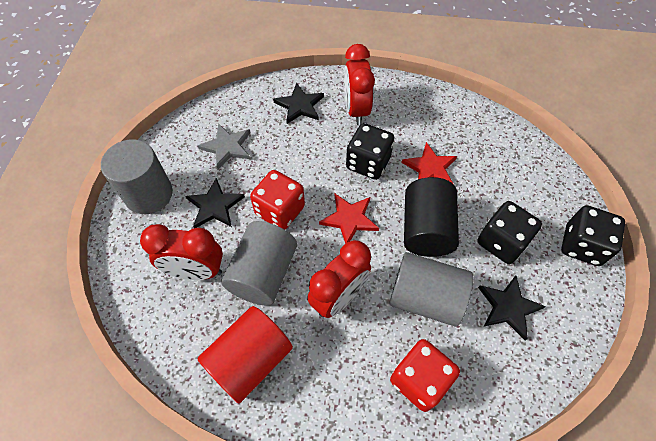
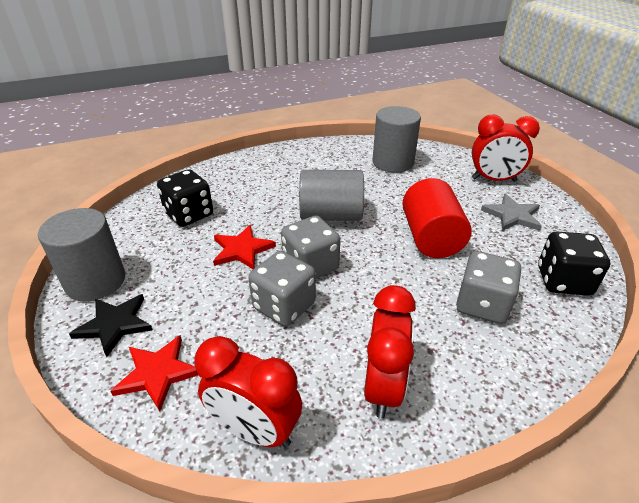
black cylinder: [404,177,459,257] = 1 -> none = 0
black dice: [346,123,395,180] [477,201,542,264] [561,205,625,266] = 3 -> [157,169,213,227] [538,232,610,296] = 2
black star: [186,178,245,228] [273,83,324,124] [478,276,546,341] = 3 -> [69,294,153,357] = 1
grey dice: none = 0 -> [248,251,316,326] [281,216,340,278] [456,251,521,324] = 3
red dice: [250,170,305,230] [390,339,460,412] = 2 -> none = 0

